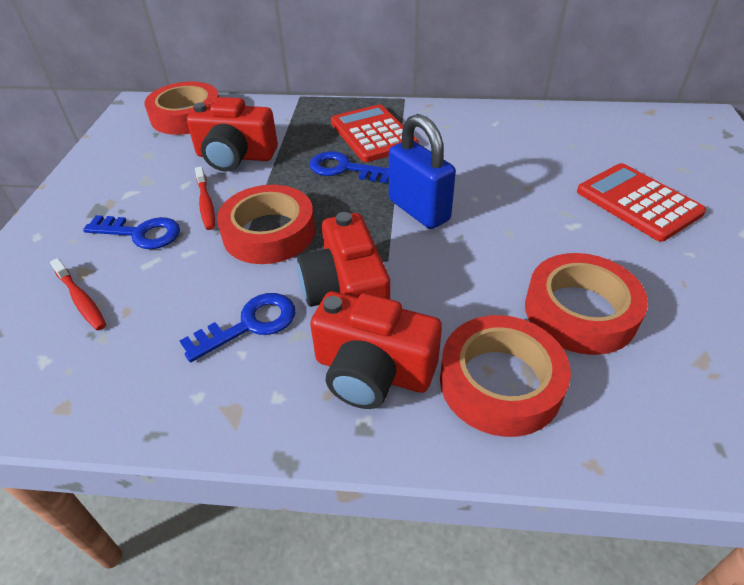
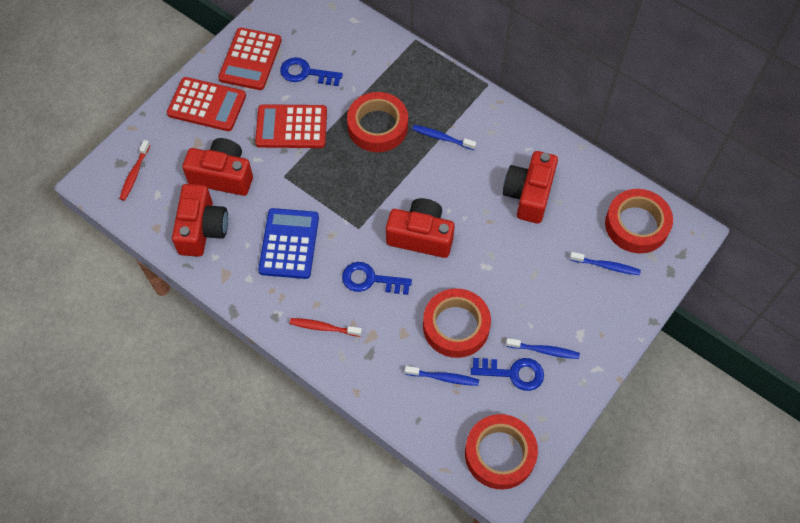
blue calculator: none = 0 -> [258,208,319,279] = 1
blue padlock: [389,114,456,229] = 1 -> none = 0
blue toothbrush: none = 0 -> [405,366,479,386] [412,125,476,150] [506,338,580,359] [570,252,641,275] = 4
red calculator: [331,104,419,162] [577,163,706,242] = 2 -> [167,77,246,131] [218,28,282,90] [255,104,327,148] = 3
red camera: [187,97,278,172] [297,212,390,307] [310,291,442,409] = 3 -> [172,184,228,257] [182,138,253,196] [386,198,455,258] [503,151,558,224] = 4

